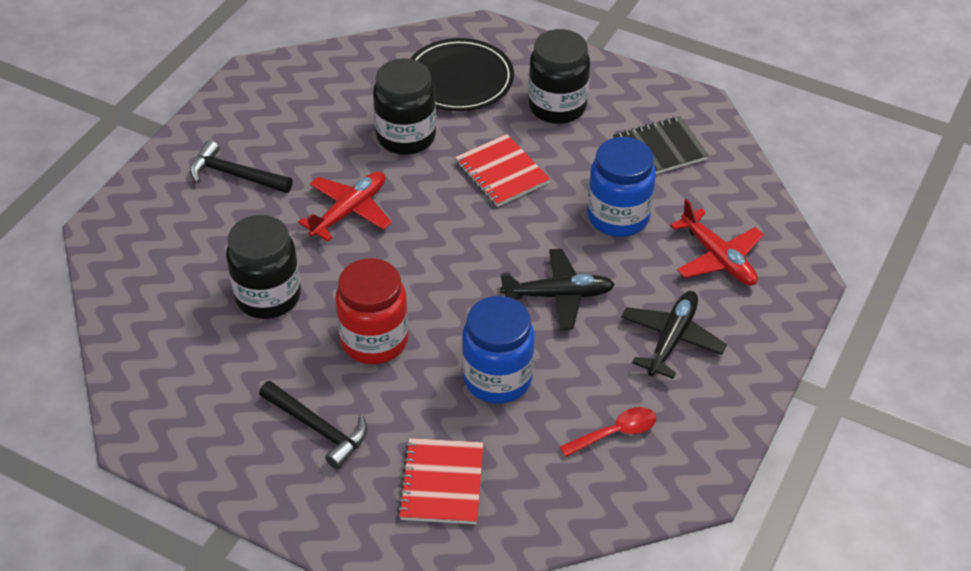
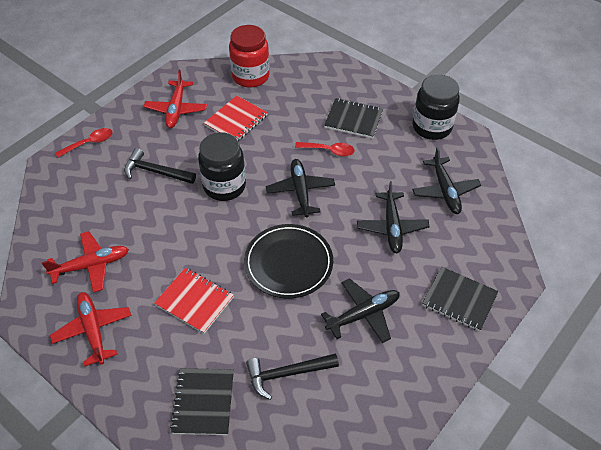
black jar: [226,215,301,319] [373,58,436,155] [528,29,590,124] = 3 -> [198,132,246,201] [413,74,460,140] = 2
black notebook: [613,116,709,174] = 1 -> [170,368,234,435] [324,98,383,138] [422,267,499,331] = 3
black plane: [500,249,615,330] [621,291,727,379] = 2 -> [266,159,335,217] [321,278,400,343] [357,181,430,253] [412,147,481,214] = 4
blue jar: [462,296,535,404] [587,137,656,237] = 2 -> none = 0
red plane: [298,172,392,241] [670,199,764,285] = 2 -> [42,231,129,293] [50,292,132,366] [144,70,207,128] = 3
red spoon: [559,407,656,457] = 1 -> [55,128,113,158] [295,142,355,157] = 2

